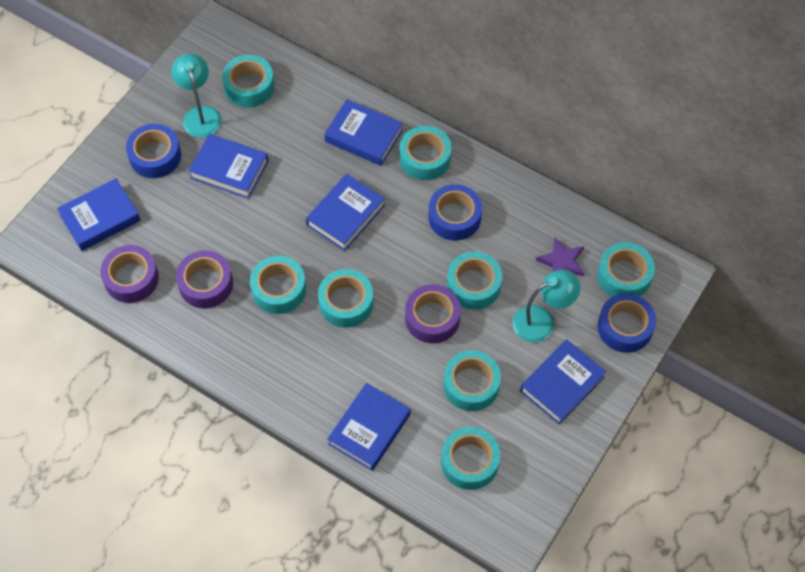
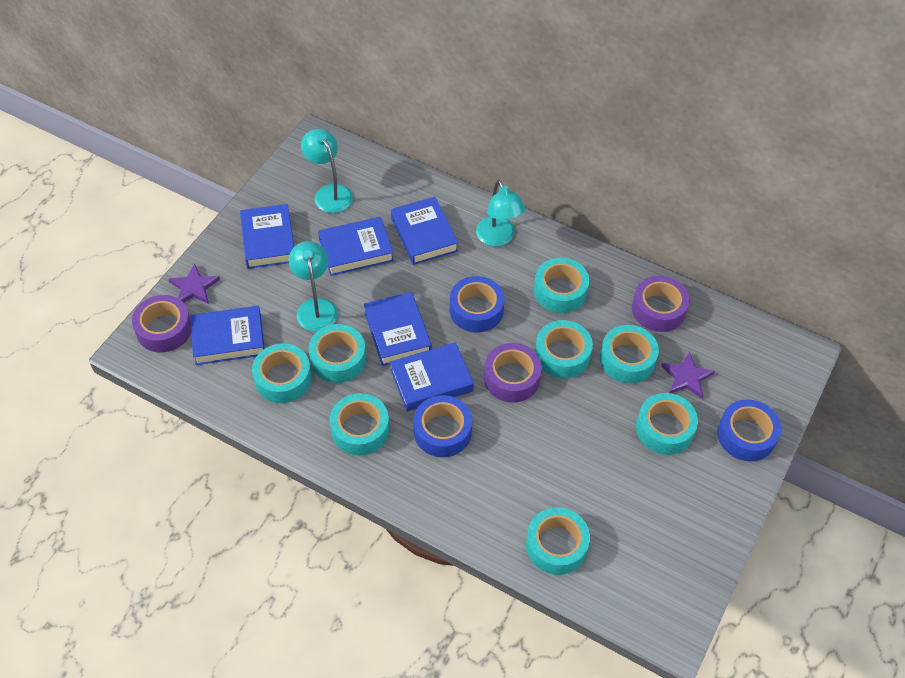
purple star: [536,237,584,276] = 1 -> [169,263,220,304] [661,351,715,399] = 2
turquoise lamp: [171,53,222,138] [513,270,580,343] = 2 -> [289,241,338,332] [301,129,353,213] [476,180,525,247] = 3

